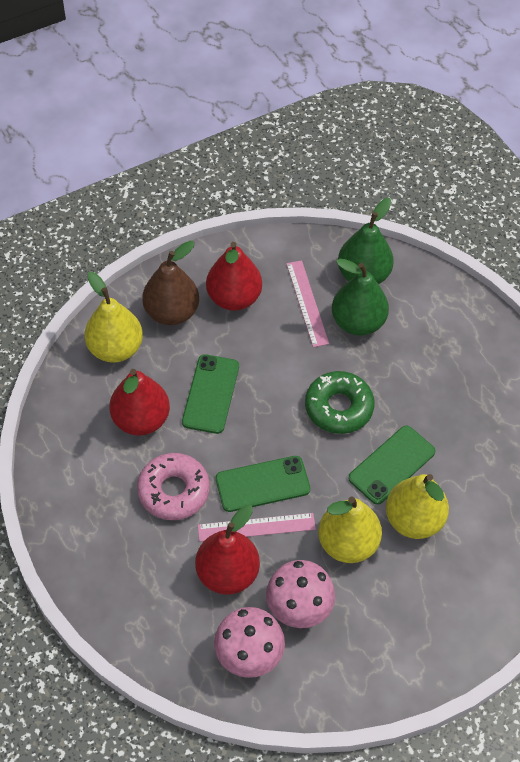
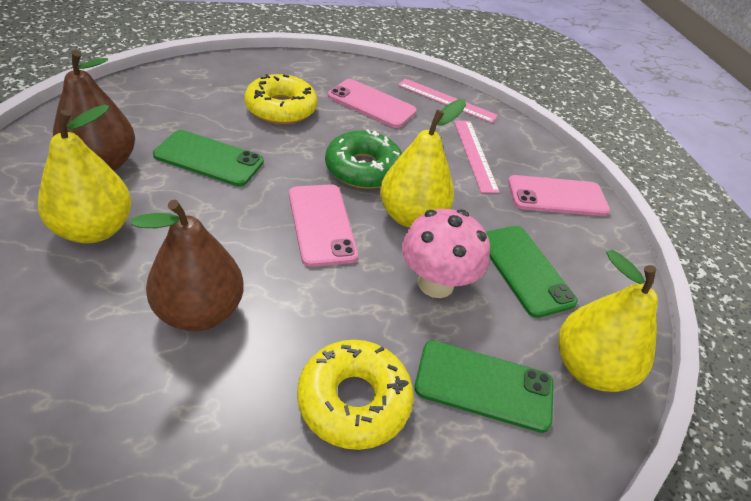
brown pear: [142,241,199,325] = 1 -> [53,50,135,171] [131,200,244,331] = 2
green pear: [332,259,389,336] [338,198,394,284] = 2 -> none = 0
pink donut: [137,453,210,520] = 1 -> none = 0
pink mushroom: [214,607,285,678] [266,560,335,628] = 2 -> [402,209,490,298] = 1
pink phone: none = 0 -> [289,184,358,267] [328,79,416,128] [508,175,610,216] = 3
red pear: [109,369,170,436] [195,505,260,595] [206,242,262,311] = 3 -> none = 0
yellow donut: none = 0 -> [245,74,317,124] [297,340,414,450] = 2

